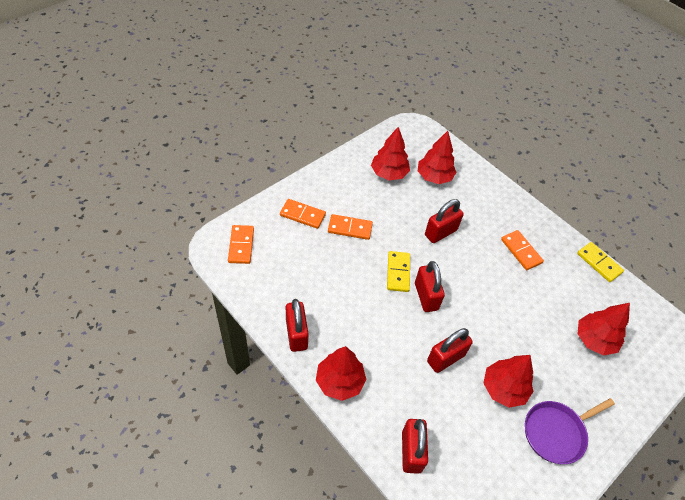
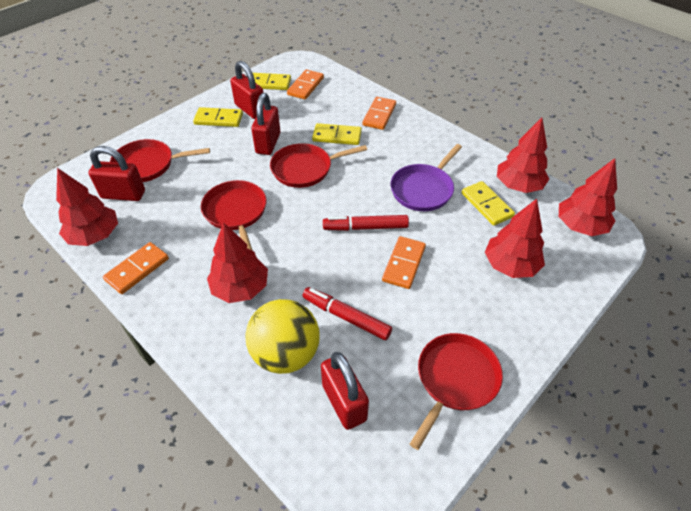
red marker: none = 0 -> [303,287,392,340] [323,215,409,231] = 2
red padlock: [286,299,309,352] [402,419,428,474] [415,261,445,312] [425,199,464,243] [427,328,473,373] = 5 -> [88,146,145,201] [230,61,264,119] [251,93,280,155] [321,352,369,430] = 4
red pan: none = 0 -> [110,139,210,182] [201,180,267,251] [270,143,367,188] [410,333,503,450] = 4
yellow ball: none = 0 -> [245,299,320,374] = 1
yellow domino: [387,251,410,292] [577,242,624,282] = 2 -> [193,107,243,127] [253,73,291,90] [312,123,362,145] [462,181,515,226] = 4

